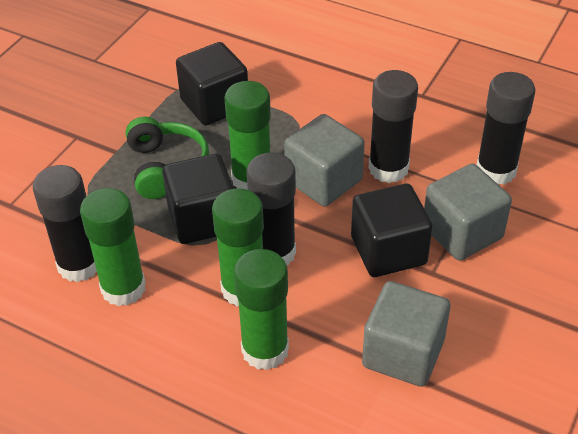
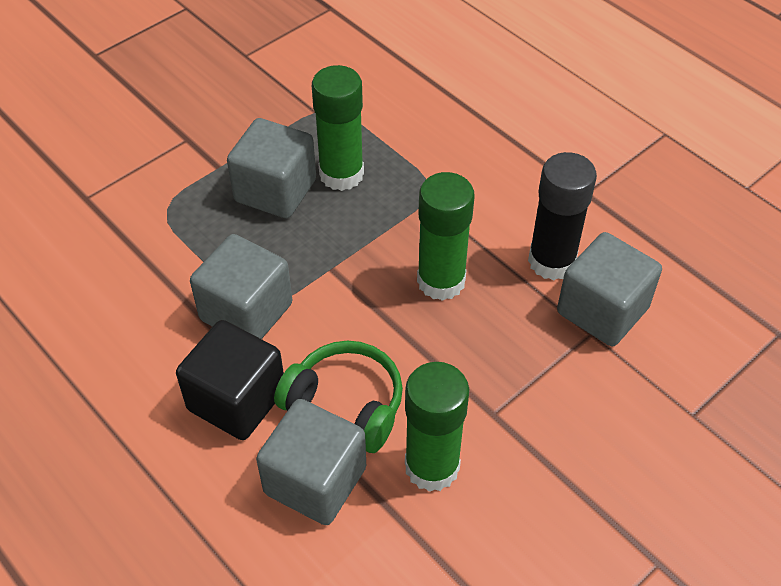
black cube: [162,154,234,244] [176,42,248,126] [351,184,433,277] = 3 -> [176,320,284,440] = 1
black glue stick: [33,165,97,282] [246,153,296,266] [368,70,418,183] [477,72,536,185] = 4 -> [528,152,597,280] = 1
green glue stick: [80,188,146,306] [212,188,264,307] [224,81,271,190] [234,249,289,370] = 4 -> [312,65,364,191] [405,362,469,492] [417,172,475,301] = 3
grey cube: [284,114,365,206] [362,281,450,387] [424,164,512,261] = 3 -> [190,234,292,339] [227,118,316,218] [256,399,366,525] [557,232,662,346] = 4

